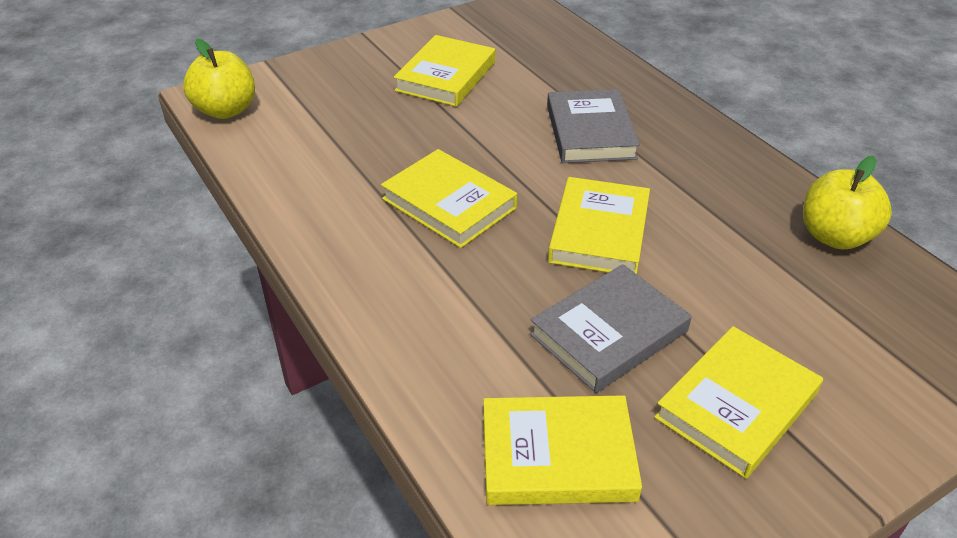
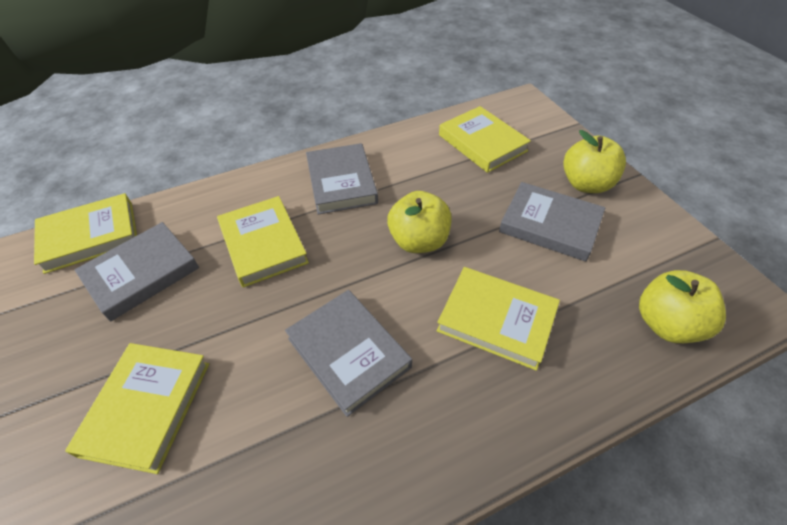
grey book: [530,264,692,393] [547,89,640,163] = 2 -> [74,222,199,322] [285,290,412,417] [306,143,378,214] [499,182,605,262] = 4
yellow apple: [183,39,255,119] [803,156,892,249] = 2 -> [387,191,452,253] [563,130,626,193] [639,270,726,343] = 3

